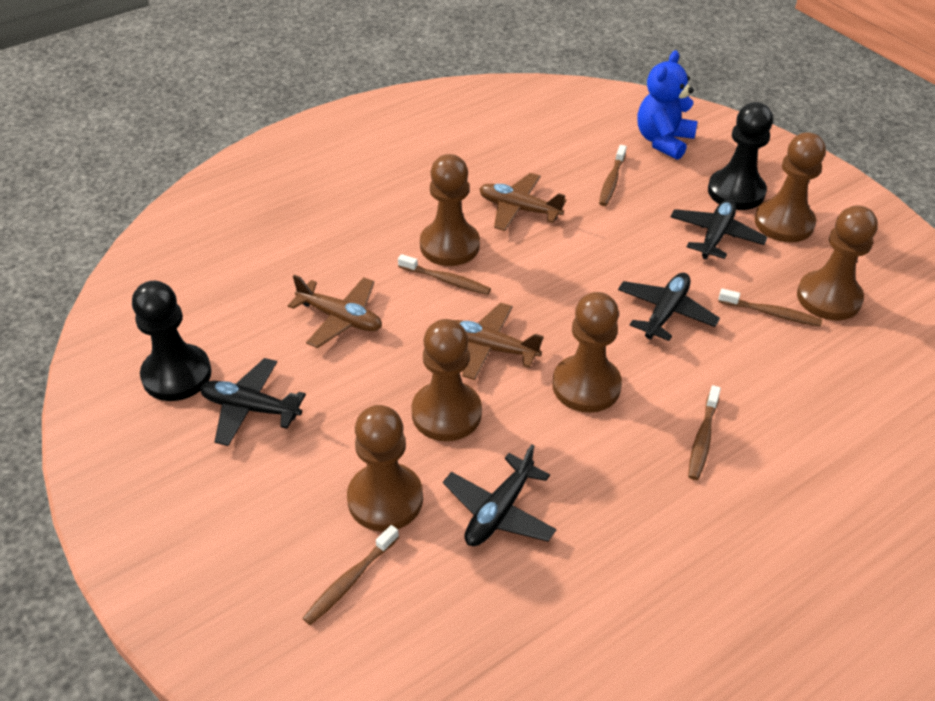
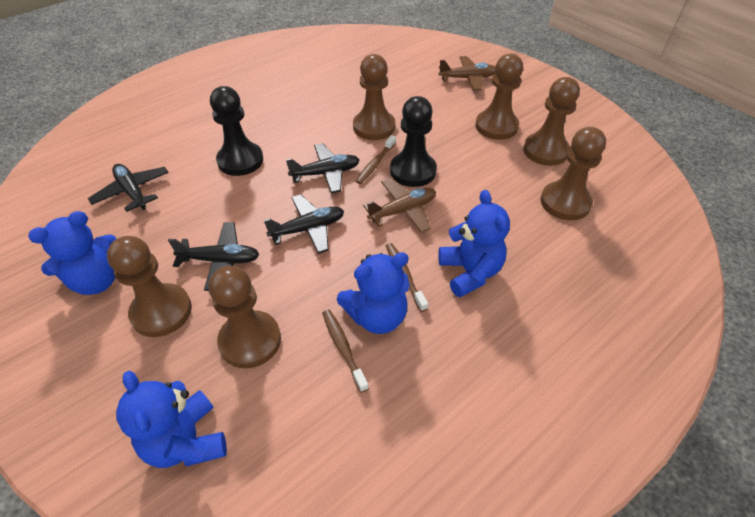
blue teddy bear: [638,50,698,160] = 1 -> [28,211,116,295] [116,371,227,468] [337,252,410,334] [438,190,510,297] = 4
brown plane: [288,275,382,348] [454,303,544,380] [479,173,566,231] = 3 -> [363,178,436,233] [438,56,495,91] = 2
brown toothbrush: [302,525,399,625] [398,254,491,295] [599,145,627,206] [688,385,721,480] [718,288,822,327] = 5 -> [322,310,369,393] [356,135,396,184] [386,243,428,312] = 3

